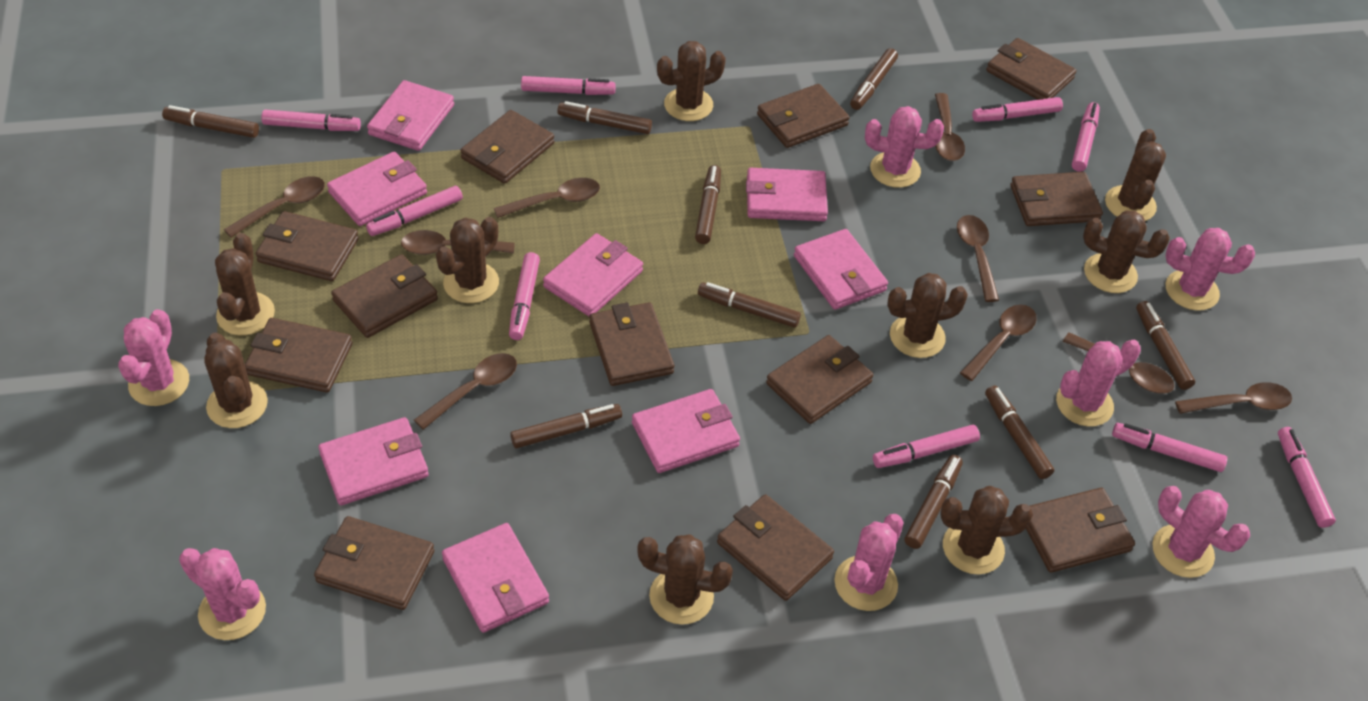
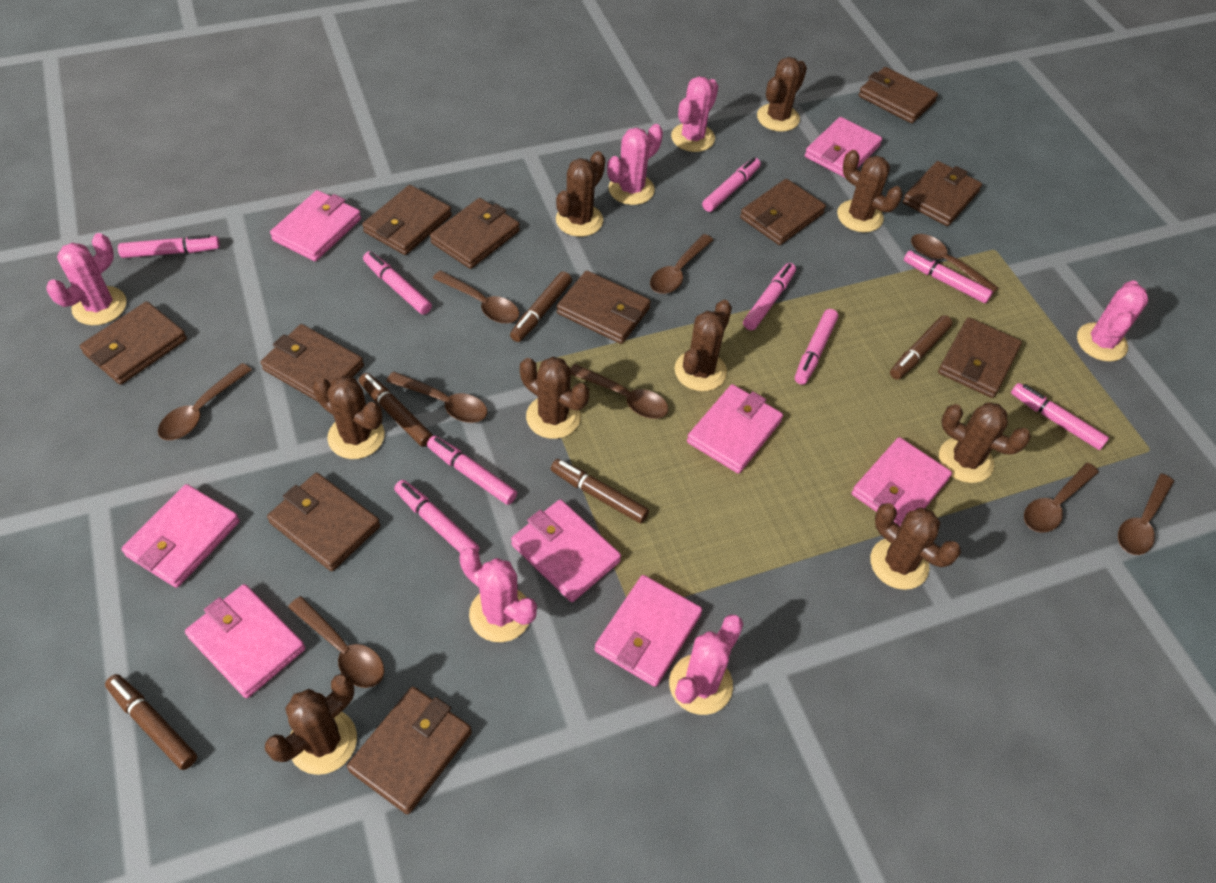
brown marker: [162,105,259,138] [510,404,622,448] [557,101,652,134] [695,165,721,244] [698,282,801,328] [850,48,898,110] [905,455,963,549] [985,385,1054,479] [1136,301,1195,390] = 9 -> [105,674,197,770] [359,373,433,447] [510,271,572,342] [551,459,649,523] [890,315,953,380] = 5
brown wallet: [245,318,353,392] [256,211,359,281] [314,516,434,610] [331,254,438,338] [460,110,554,184] [589,302,674,386] [717,494,834,601] [757,84,850,148] [766,335,873,424] [986,38,1076,100] [1010,172,1103,226] [1026,488,1135,573] = 12 -> [80,301,187,385] [260,324,364,402] [267,473,380,571] [347,686,472,814] [362,185,452,255] [430,198,520,269] [557,271,651,344] [740,179,826,245] [859,67,938,123] [903,161,982,226] [938,317,1022,398] = 11
pink cactus: [118,309,189,406] [179,548,266,640] [834,514,904,611] [865,106,944,188] [1056,340,1141,427] [1152,486,1250,578] [1165,228,1255,311] = 7 -> [46,233,127,325] [459,548,537,642] [607,124,663,205] [669,615,743,715] [671,76,718,152] [1077,280,1148,362] = 6

